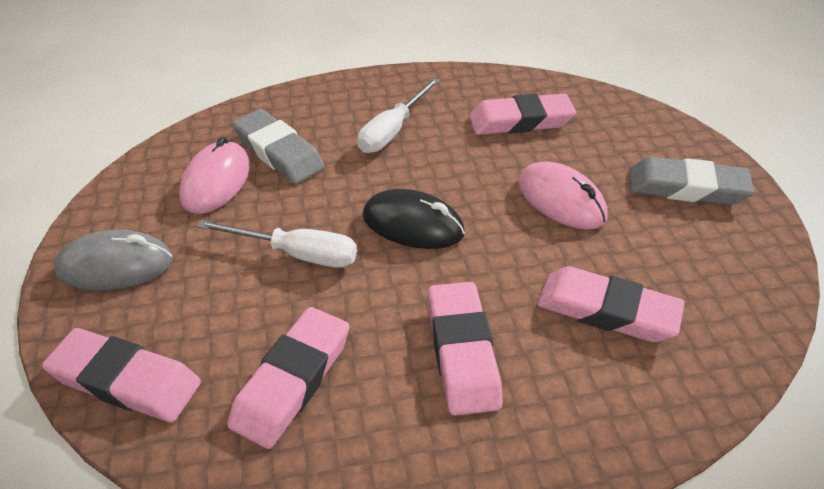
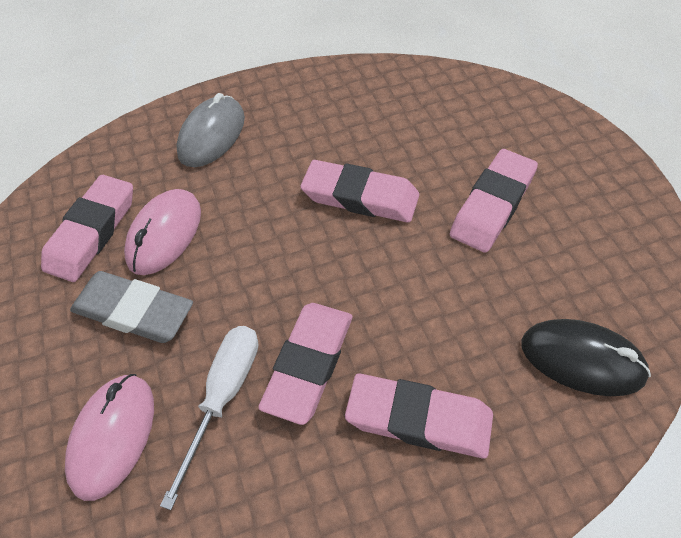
grey eraser: [232,109,325,184] [629,157,754,205] = 2 -> [70,271,193,343] = 1
white screwdriver: [196,220,357,268] [358,78,440,153] = 2 -> [160,326,258,510] = 1

